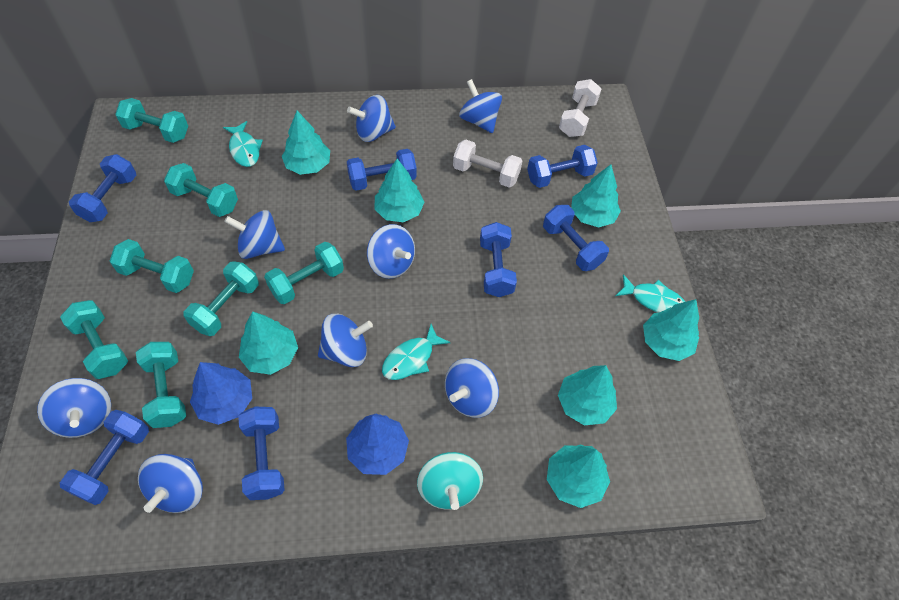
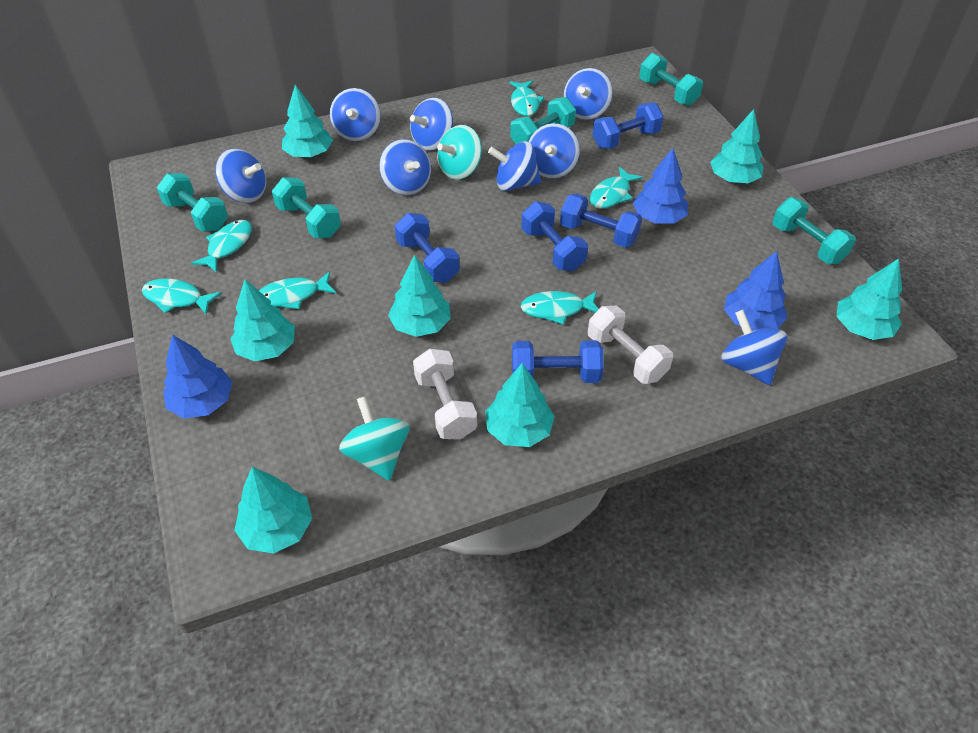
blue dumbbell: [60,410,149,505] [69,154,136,222] [238,407,285,500] [347,149,417,191] [480,222,517,297] [527,145,598,188] [543,205,609,271] = 7 -> [395,213,459,283] [512,340,604,383] [521,201,588,271] [560,193,642,248] [592,103,664,149] = 5
blue tree: [190,362,252,425] [346,413,409,475] = 2 -> [163,334,232,419] [633,148,688,224] [724,251,788,331] = 3
turquoise dumbbell: [60,300,128,379] [110,239,194,293] [115,98,188,143] [136,342,186,428] [164,163,238,217] [183,261,259,336] [264,242,344,304] = 7 -> [157,173,228,232] [272,177,341,238] [510,97,576,144] [639,53,703,106] [773,197,856,264] = 5
turquoise fish: [223,121,263,167] [382,324,450,380] [616,274,685,313] = 3 -> [142,278,222,315] [191,220,252,273] [259,272,336,309] [509,80,544,116] [521,291,599,325] [590,167,643,209] = 6
turquoise spinning top: [417,452,483,510] = 1 -> [339,396,409,481] [437,125,482,180] = 2

